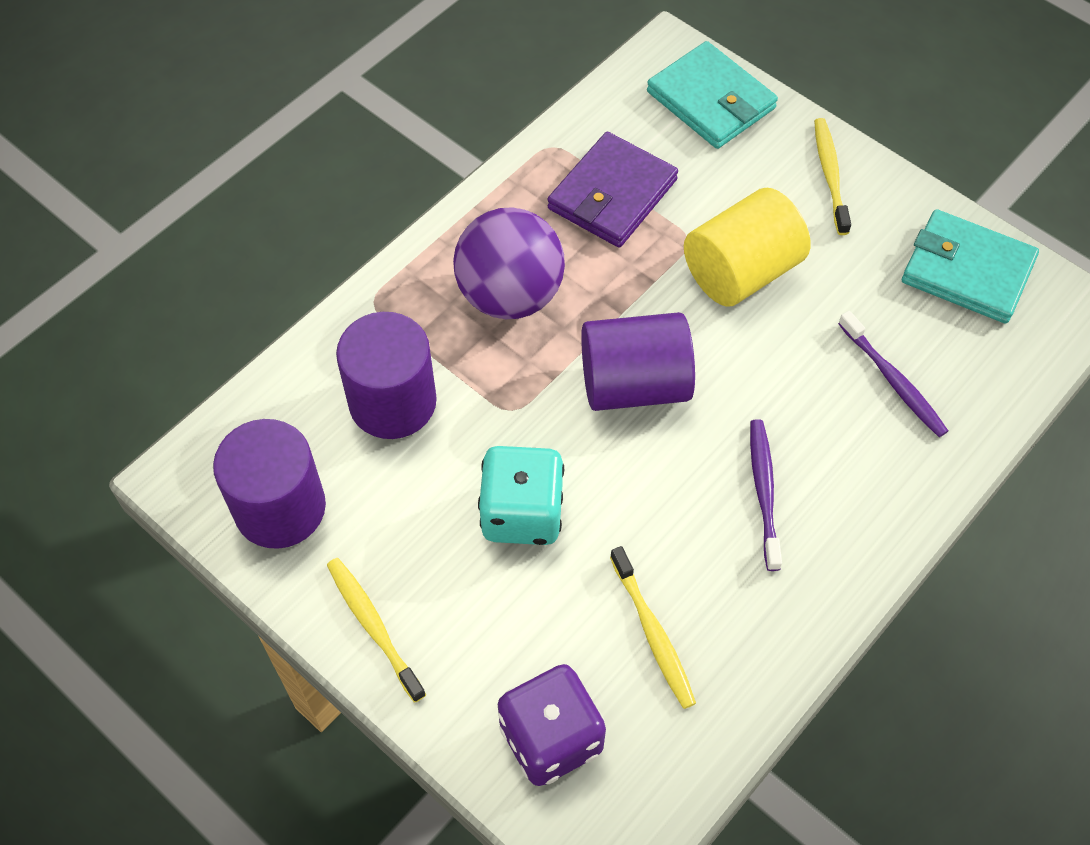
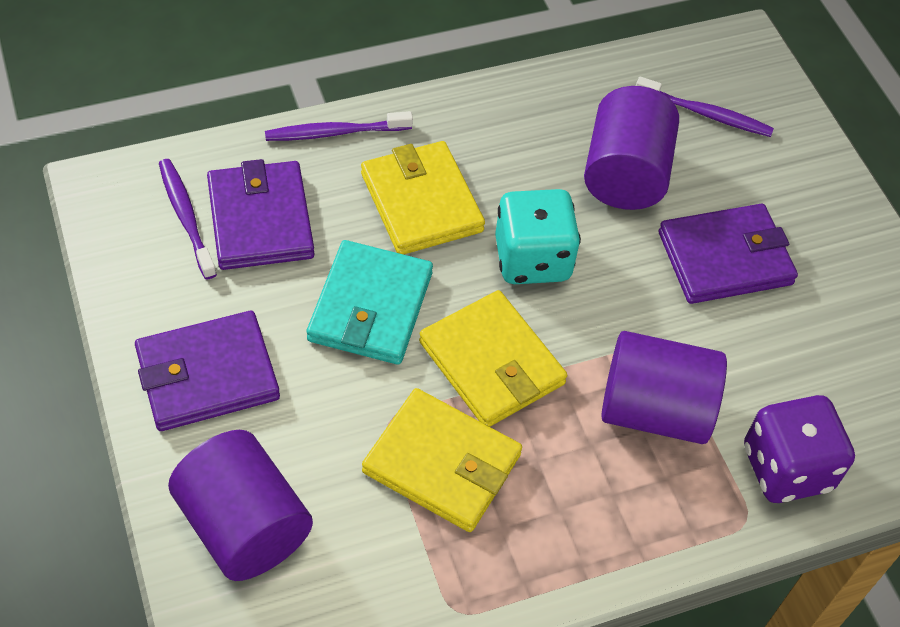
purple ball: [453,207,565,319] = 1 -> none = 0
purple toothbrush: [750,419,782,571] [838,311,948,437] = 2 -> [159,159,217,279] [265,111,413,141] [636,77,774,137] = 3
purple wallet: [548,132,678,247] = 1 -> [135,311,280,431] [207,159,314,270] [659,204,798,304] = 3
turquoise wallet: [647,41,778,149] [902,209,1039,324] = 2 -> [307,240,433,365] = 1
yellow cylinder: [684,188,811,307] = 1 -> none = 0
yellow toothbrush: [327,558,426,703] [610,546,696,709] [814,118,851,235] = 3 -> none = 0
yellow wallet: none = 0 -> [361,141,485,255] [362,388,522,532] [419,290,567,427] = 3

